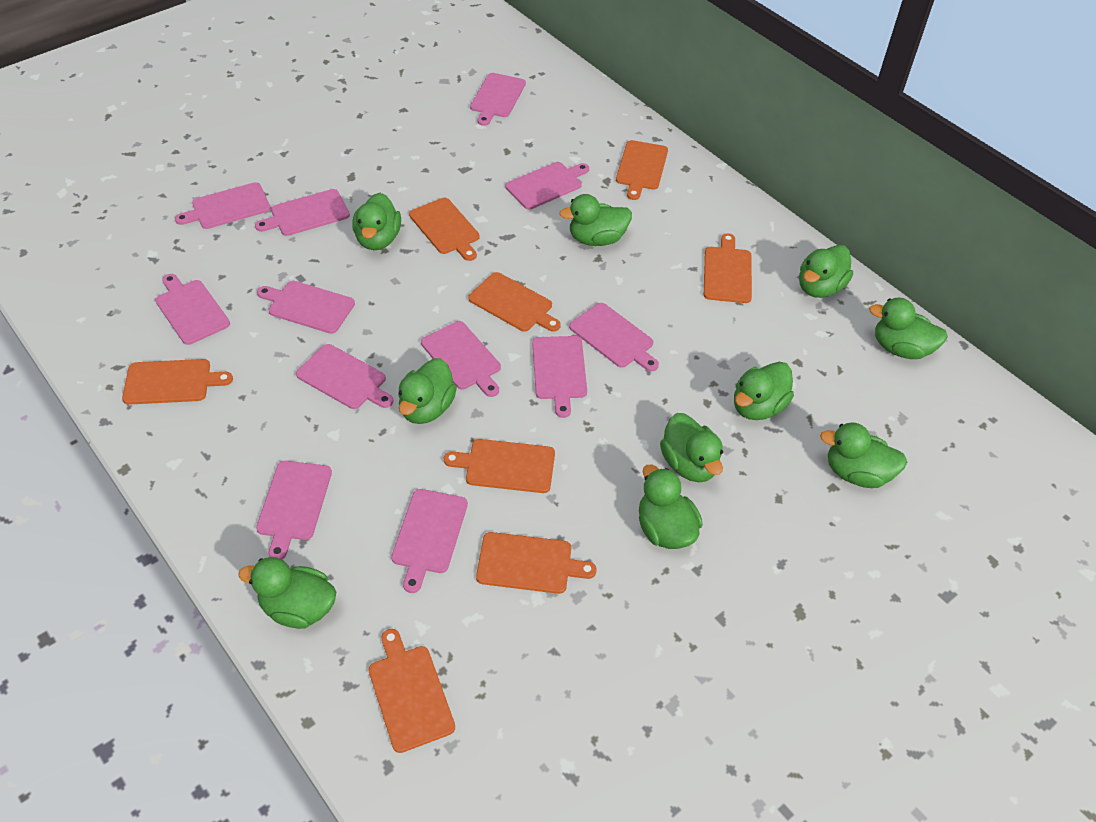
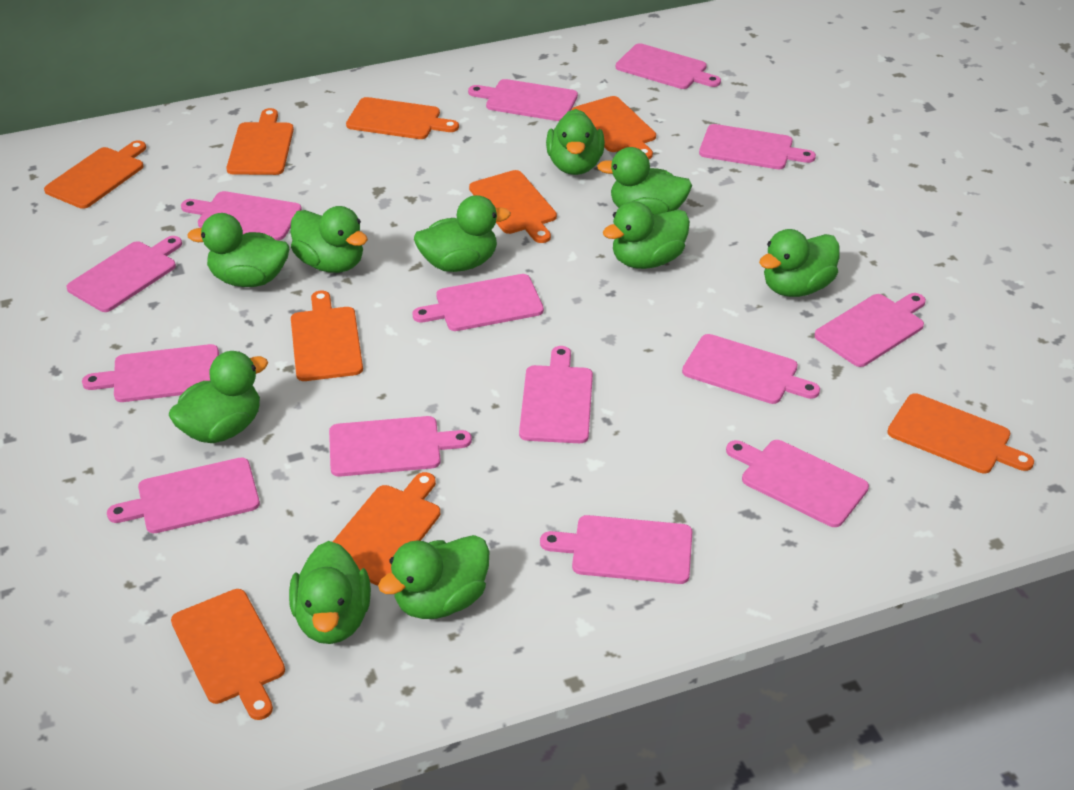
orange cutting board: [122,359,233,405] [368,629,455,753] [409,198,480,261] [444,439,555,493] [468,272,561,332] [476,532,597,594] [616,140,668,200] [704,233,752,303] = 8 -> [44,140,146,209] [171,589,285,720] [227,108,294,175] [291,291,363,381] [333,472,440,585] [346,97,459,139] [469,170,557,243] [572,96,656,159] [887,393,1034,473] = 9
pink cutting board: [155,274,230,345] [175,182,271,229] [255,189,350,236] [256,461,332,560] [257,281,355,334] [296,344,393,409] [391,489,468,593] [421,321,501,397] [470,73,526,126] [506,162,589,210] [532,336,587,418] [569,303,659,372] = 12 -> [66,236,182,312] [82,344,219,402] [107,458,260,533] [181,191,302,241] [329,416,472,477] [412,274,544,331] [468,79,578,121] [519,346,593,443] [540,515,692,584] [616,43,721,89] [682,334,820,404] [699,124,816,169] [726,440,869,527] [814,293,926,367] = 14

